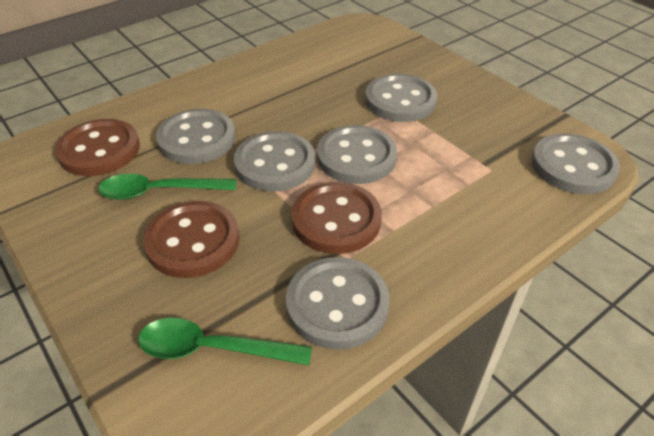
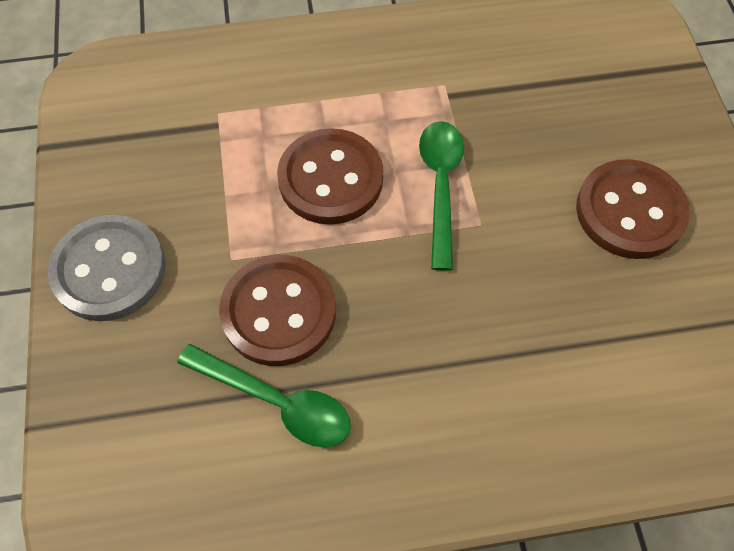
grey button: [156,109,236,164] [234,131,315,192] [286,257,389,349] [317,125,397,184] [365,74,437,122] [532,133,620,194] = 6 -> [47,215,165,321] = 1

